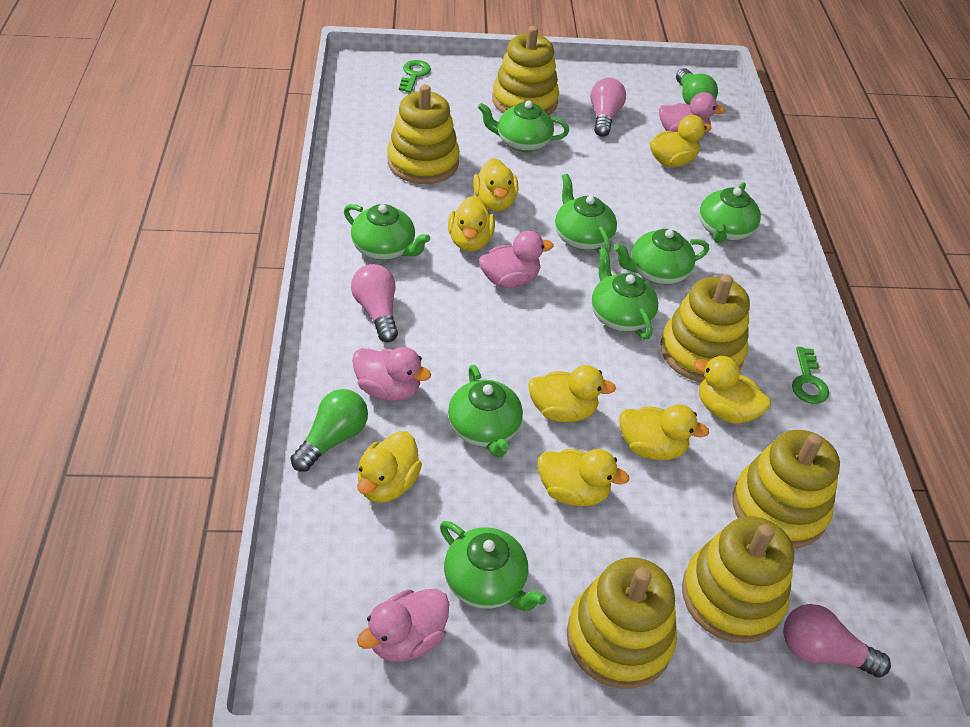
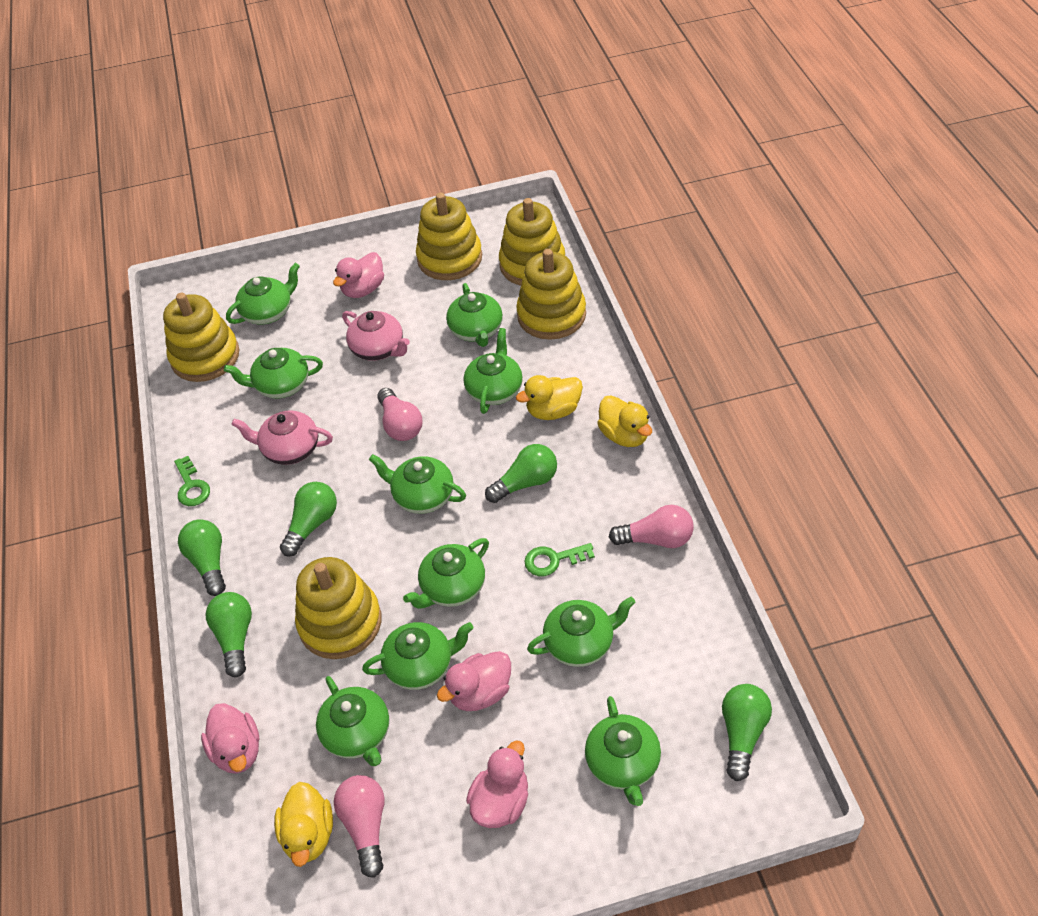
green light bulb: [291,389,368,472] [676,68,718,105] = 2 -> [178,519,226,596] [206,592,252,678] [280,482,337,557] [485,444,557,503] [722,684,772,781] = 5
green teapot: [344,204,430,260] [440,521,546,611] [448,365,523,458] [478,101,569,152] [555,174,617,254] [591,248,658,339] [614,229,709,285] [699,182,761,243] = 8 -> [224,348,323,399] [226,263,300,325] [316,676,389,766] [362,622,474,690] [369,454,466,514] [403,538,489,609] [446,283,503,347] [464,328,523,414] [527,597,636,667] [585,696,661,806] = 10
pink teapot: none = 0 -> [231,410,333,465] [342,311,410,361] = 2
yellow duck: [357,431,422,503] [448,196,495,252] [473,158,518,211] [528,365,616,422] [538,449,629,506] [620,404,709,460] [650,115,712,167] [694,355,771,424] = 8 -> [274,782,333,867] [516,375,583,420] [597,395,652,447] = 3
yellow stacking toy: [387,84,460,184] [492,26,559,115] [567,557,677,689] [661,274,750,382] [682,516,794,643] [732,430,840,548] = 6 -> [163,293,240,382] [295,557,381,659] [416,193,482,280] [499,198,565,286] [516,249,586,340] = 5

